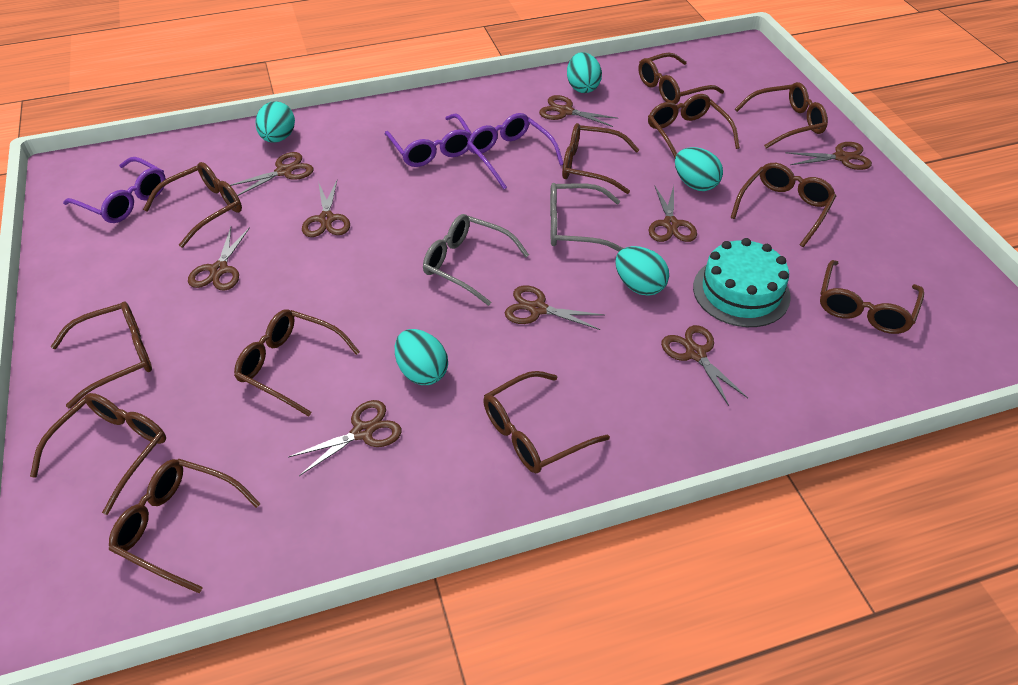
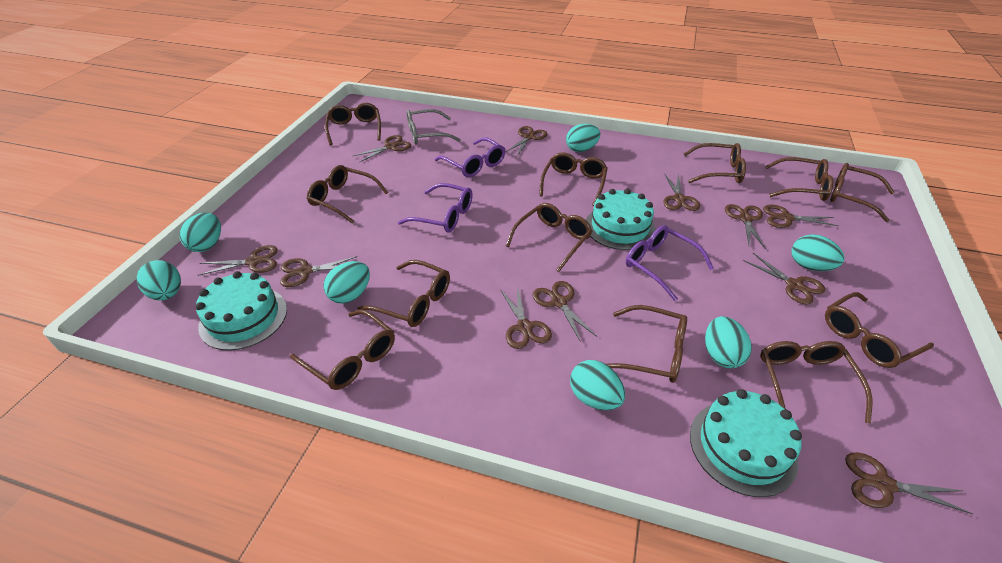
brown scissors: [188,227,250,291] [230,152,313,196] [288,400,402,476] [302,180,350,237] [505,286,605,330] [539,95,618,127] [649,185,697,242] [661,325,748,406] [785,142,872,170] = 9 -> [198,245,278,276] [280,256,357,287] [353,135,411,162] [500,286,552,349] [506,126,547,156] [532,281,597,342] [663,174,700,211] [725,204,766,249] [743,253,825,305] [763,205,839,228] [845,452,973,514] = 11
grey glasses: [423,214,529,306] [550,183,624,251] = 2 -> [406,109,461,144] = 1
turquoise cake: [693,238,791,327] = 1 -> [196,271,287,350] [586,189,656,250] [690,389,802,497] = 3
turquoise egg: [255,101,295,143] [395,329,448,385] [567,52,602,93] [615,246,669,296] [675,147,723,191] = 5 -> [136,260,181,300] [179,213,221,252] [323,261,370,304] [566,124,600,152] [570,360,625,410] [705,316,752,368] [791,234,845,271] = 7

